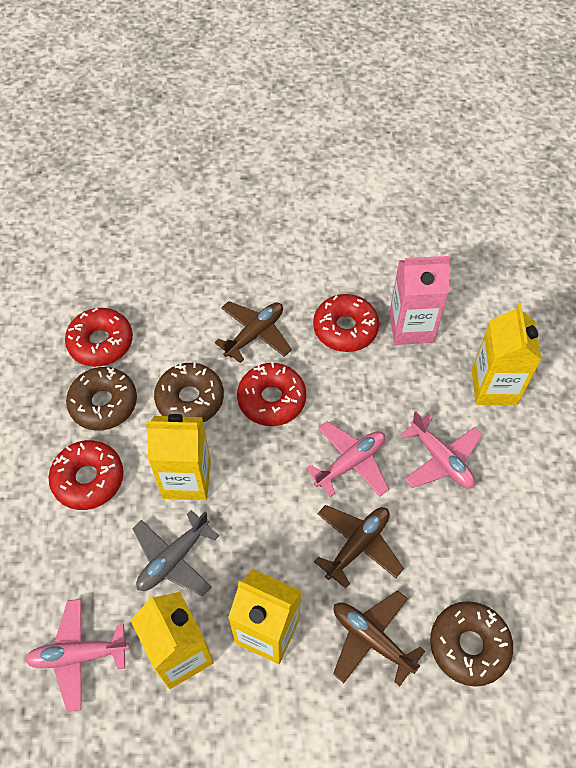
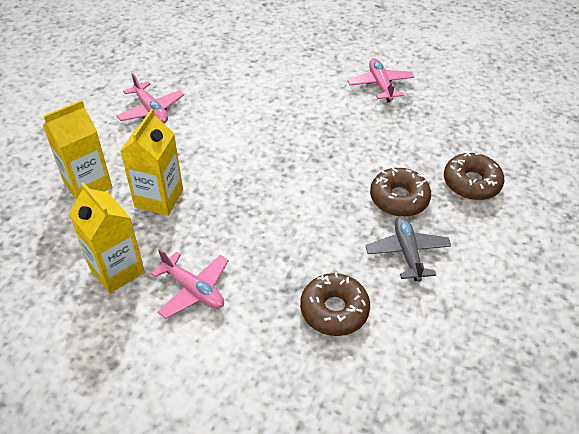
brown plane: [215,301,292,363] [314,505,404,589] [333,590,425,686] = 3 -> none = 0
pink carton: [389,256,450,345] = 1 -> none = 0
red donut: [48,440,124,510] [65,308,133,367] [237,362,306,426] [313,294,379,352] = 4 -> none = 0
yellow carton: [130,592,214,689] [146,414,211,500] [228,569,301,664] [471,303,542,405] = 4 -> [43,100,112,200] [69,182,145,293] [120,109,183,216] = 3

